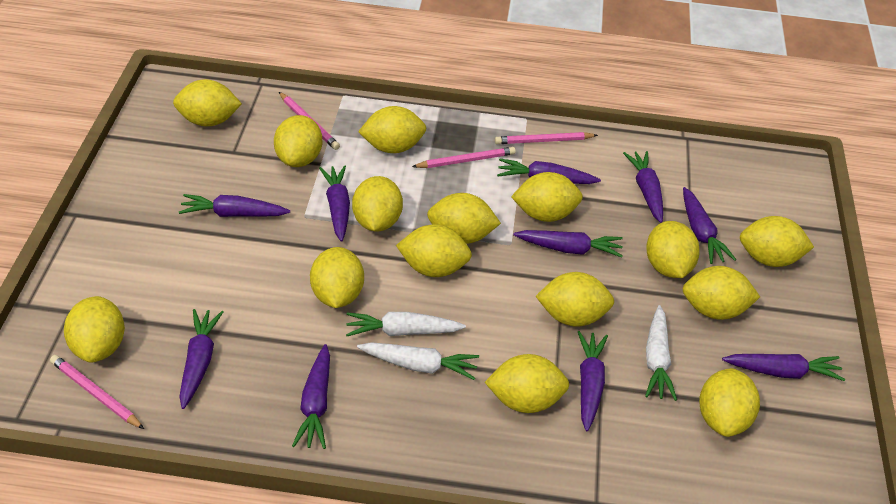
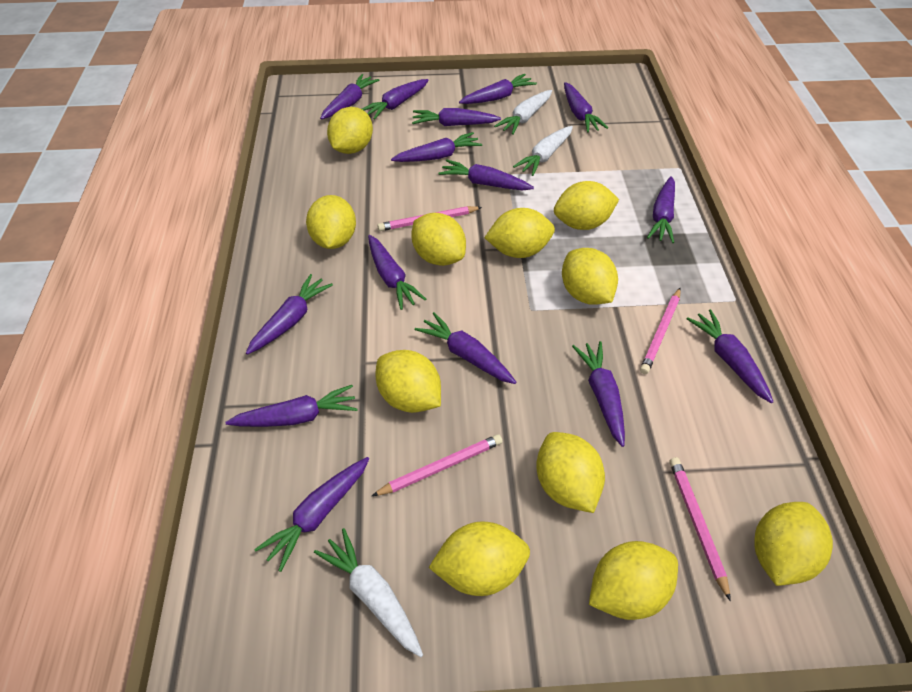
purple carrot: [179,194,290,217] [179,309,223,409] [292,344,330,449] [319,165,350,242] [497,159,601,184] [513,230,623,258] [578,331,608,431] [623,151,663,223] [683,187,736,264] [722,354,845,381] = 10 -> [225,385,358,427] [246,274,333,355] [254,457,369,572] [320,74,379,119] [362,79,429,120] [368,235,426,310] [391,132,482,162] [412,108,501,126] [415,312,516,384] [438,160,534,190] [459,74,537,104] [564,82,608,133] [572,341,625,447] [647,176,675,243] [687,309,773,403] = 15
yellow lemon: [64,296,125,363] [173,79,242,126] [274,115,322,167] [310,247,364,308] [352,176,403,232] [358,106,426,153] [396,224,472,277] [427,193,501,244] [485,354,569,413] [511,172,583,222] [536,272,614,327] [646,221,700,278] [683,266,760,320] [699,368,760,437] [740,216,814,267] = 15 -> [306,195,356,249] [327,107,373,154] [376,350,441,413] [411,213,466,266] [429,521,530,596] [484,208,555,258] [536,432,605,513] [554,181,619,230] [562,248,618,305] [589,541,678,620] [754,502,833,586] = 11

